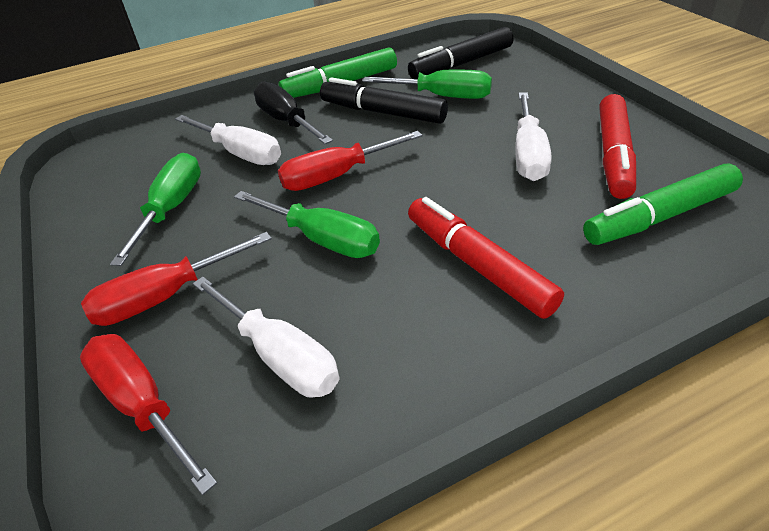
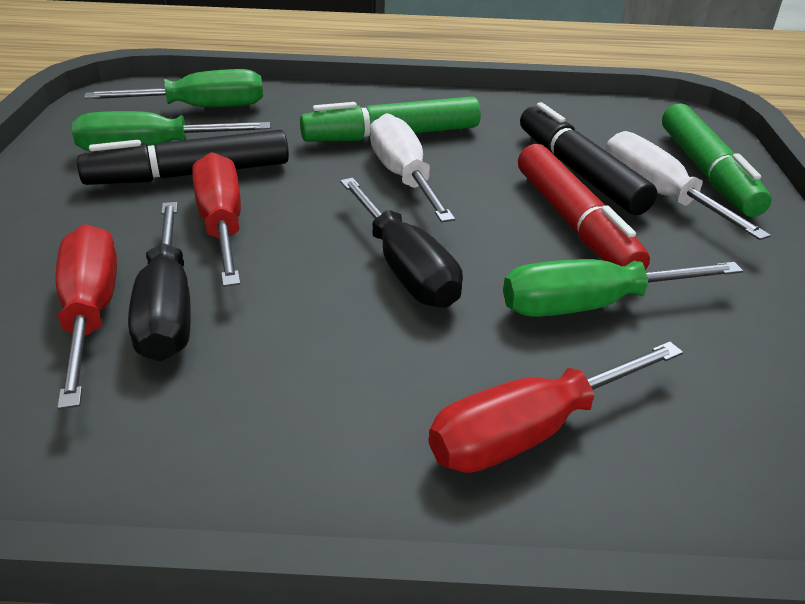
black screwdriver: [254,81,333,144] = 1 -> [128,202,191,361] [340,178,463,308] = 2
red marker: [408,197,564,319] [599,94,636,199] = 2 -> [518,144,650,270] = 1
white screwdriver: [175,115,281,165] [192,277,340,398] [515,92,552,181] = 3 -> [370,113,455,222] [605,131,771,240] = 2

